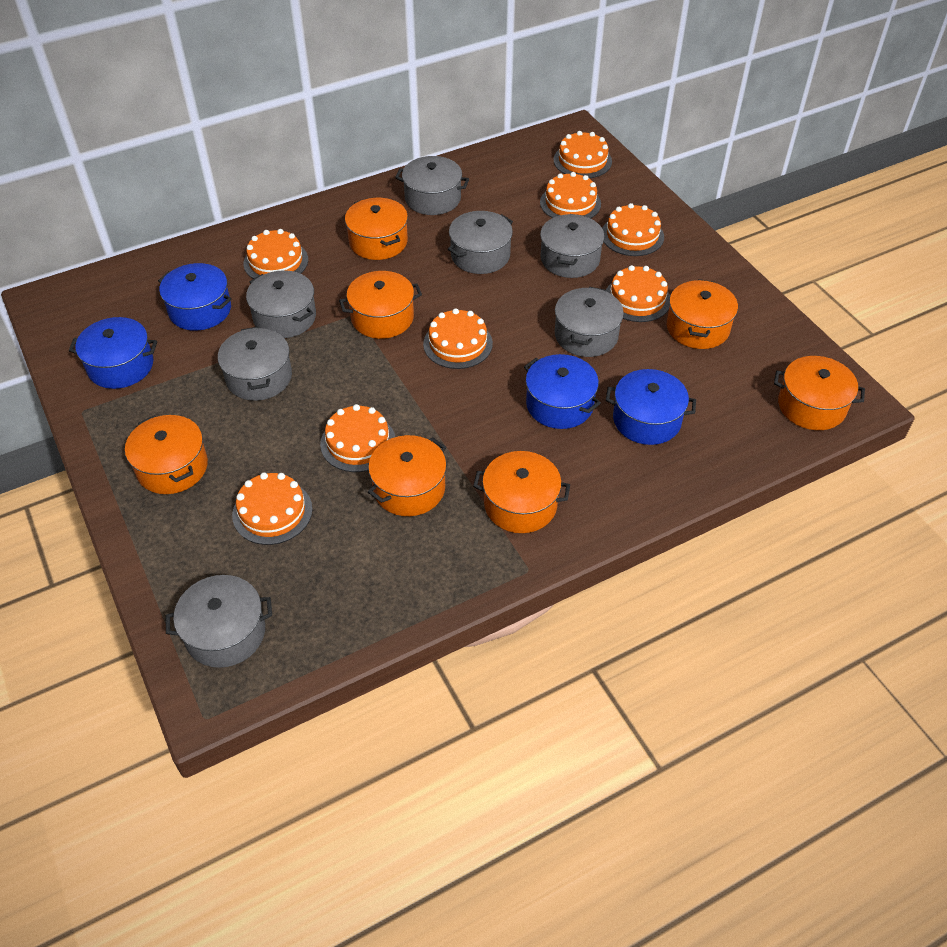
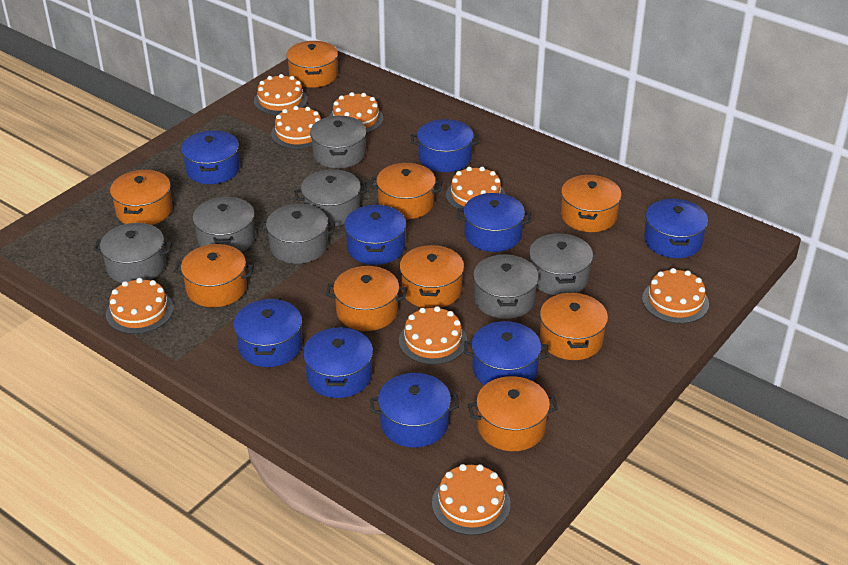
blue pot: [69,317,157,389] [158,263,232,331] [524,354,601,429] [606,369,696,445] = 4 -> [181,130,240,184] [234,298,302,367] [303,327,373,398] [344,205,406,265] [370,373,459,448] [411,119,480,172] [457,193,531,252] [464,321,548,385] [644,199,708,258] = 9
orange pot: [125,415,208,494] [339,271,422,339] [345,198,408,260] [368,435,447,516] [473,451,570,533] [667,279,738,349] [774,356,865,430] = 7 -> [110,170,173,225] [174,244,254,307] [286,41,338,88] [326,266,407,331] [370,163,442,219] [400,245,464,308] [468,376,558,451] [540,292,608,360] [561,175,622,232] = 9

